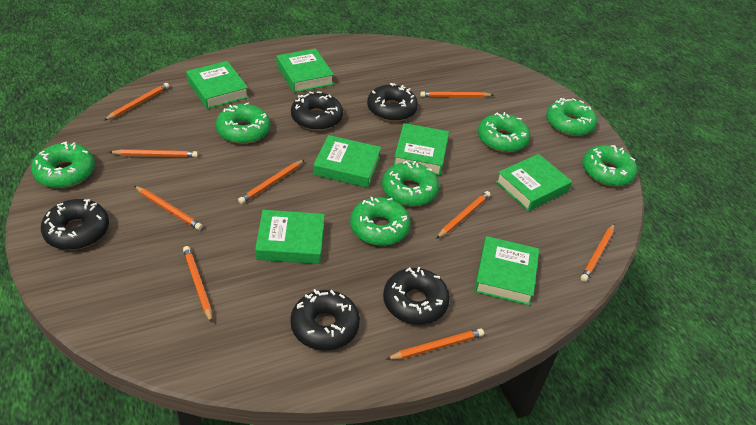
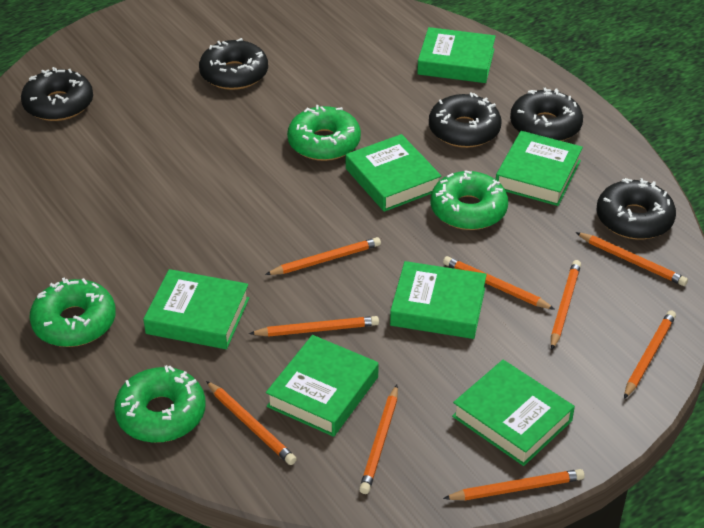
green donut: [31,141,95,188] [216,103,271,144] [350,197,411,246] [382,161,439,206] [478,112,530,152] [546,98,597,136] [582,145,637,186] = 7 -> [29,278,116,347] [114,365,206,443] [287,105,361,161] [431,170,508,230] = 4

